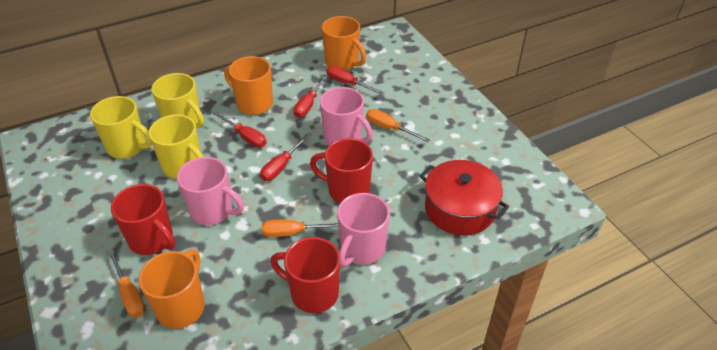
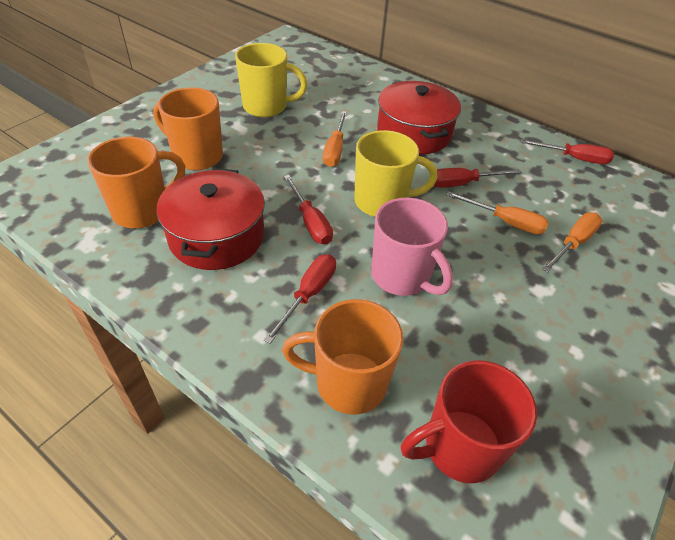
pink mug: [177,157,244,225] [320,87,373,145] [337,193,390,267] = 3 -> [371,198,453,296] = 1
red mug: [111,184,175,255] [270,237,340,313] [310,138,373,203] = 3 -> [401,360,537,483] = 1
red pot: [419,160,509,235] = 1 -> [157,168,265,270] [377,81,461,154] = 2
yellow mug: [90,96,152,159] [148,114,204,179] [151,73,204,128] = 3 -> [235,43,307,117] [354,130,438,217] = 2

